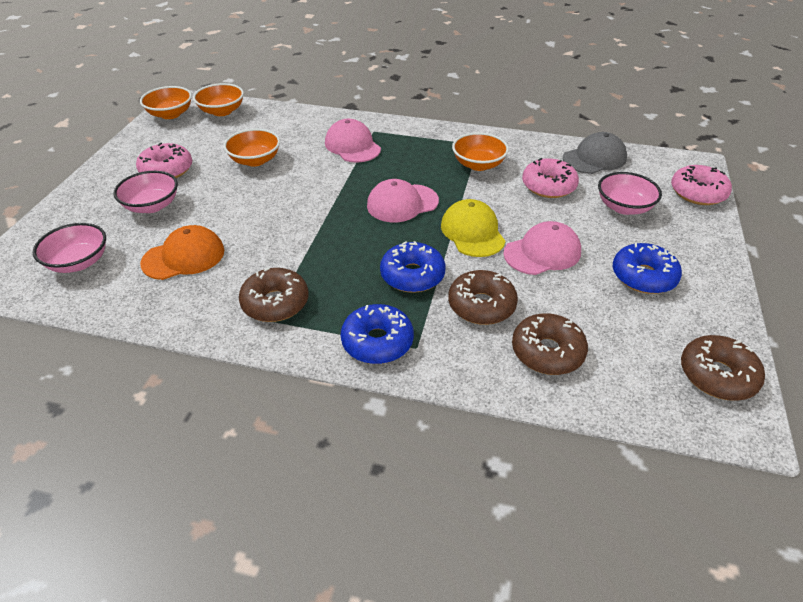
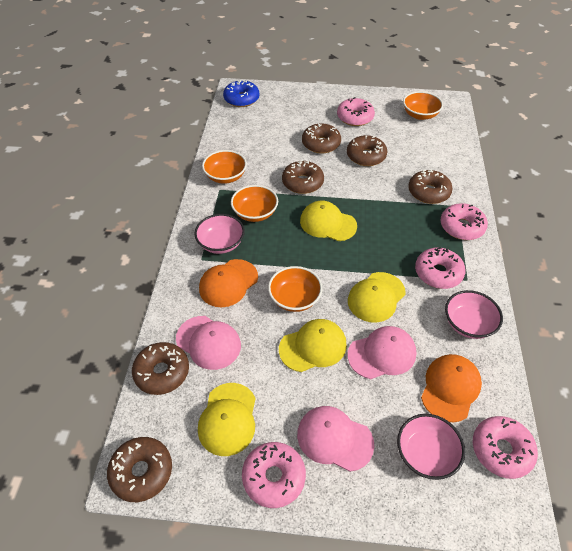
blue donut: [341,304,414,364] [380,241,446,293] [613,243,682,294] = 3 -> [223,80,259,107] = 1
brown donut: [239,267,308,322] [448,270,518,325] [512,314,588,375] [681,335,765,401] = 4 -> [107,437,172,502] [132,342,189,395] [282,160,324,194] [302,123,341,154] [347,135,387,166] [408,170,453,204] = 6
grey cap: [563,132,627,174] = 1 -> none = 0
orange cap: [140,225,224,280] = 1 -> [199,259,258,307] [421,354,482,422] = 2
pink donut: [136,143,192,178] [522,158,579,198] [671,165,732,205] = 3 -> [242,442,306,508] [337,97,375,126] [415,247,466,289] [440,203,488,240] [473,416,538,479] = 5
yellow cap: [441,199,505,257] = 1 -> [198,383,256,456] [279,319,347,372] [300,201,357,241] [348,272,406,323] = 4

